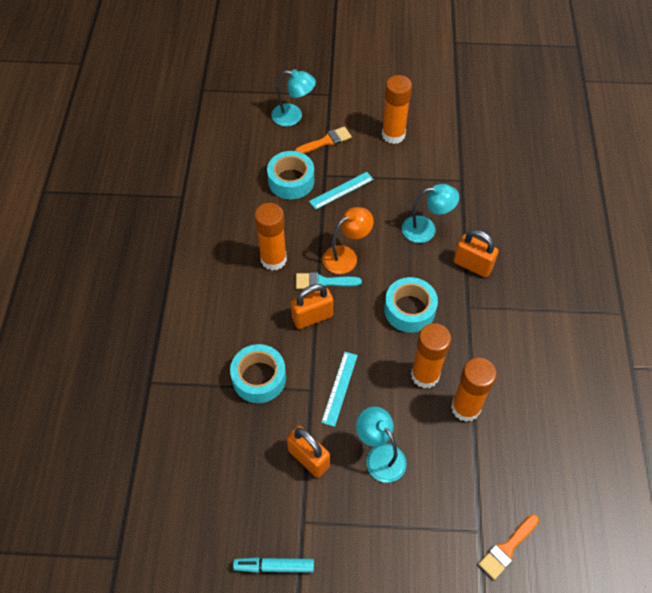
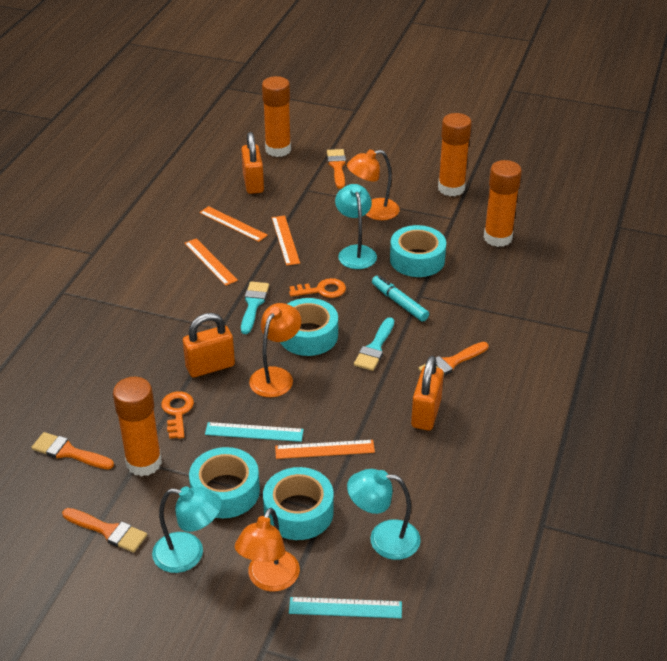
orange brush: [295,126,352,154] [478,514,539,580] = 2 -> [31,432,114,469] [62,508,147,553] [327,149,346,189] [419,342,488,376] = 4
orange key: none = 0 -> [161,391,194,439] [289,278,346,298] = 2
orange lamp: [322,207,374,274] = 1 -> [235,508,300,592] [249,303,301,397] [347,150,399,220] = 3
orange ruler: none = 0 -> [184,238,238,286] [199,206,268,242] [272,216,300,266] [275,440,375,459] = 4
turquoise brush: [296,272,362,289] = 1 -> [241,282,269,334] [354,317,394,371] = 2
turquoise tape: [230,344,286,403] [267,151,314,199] [384,277,438,333] = 3 -> [189,447,260,518] [263,467,334,540] [280,298,338,356] [390,225,446,277] = 4

